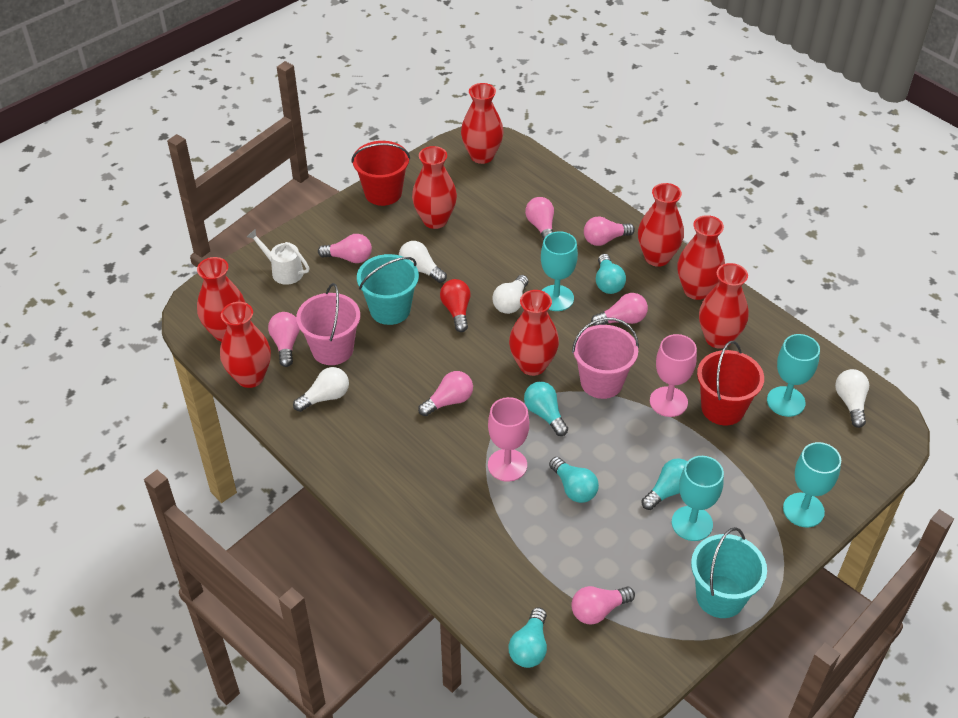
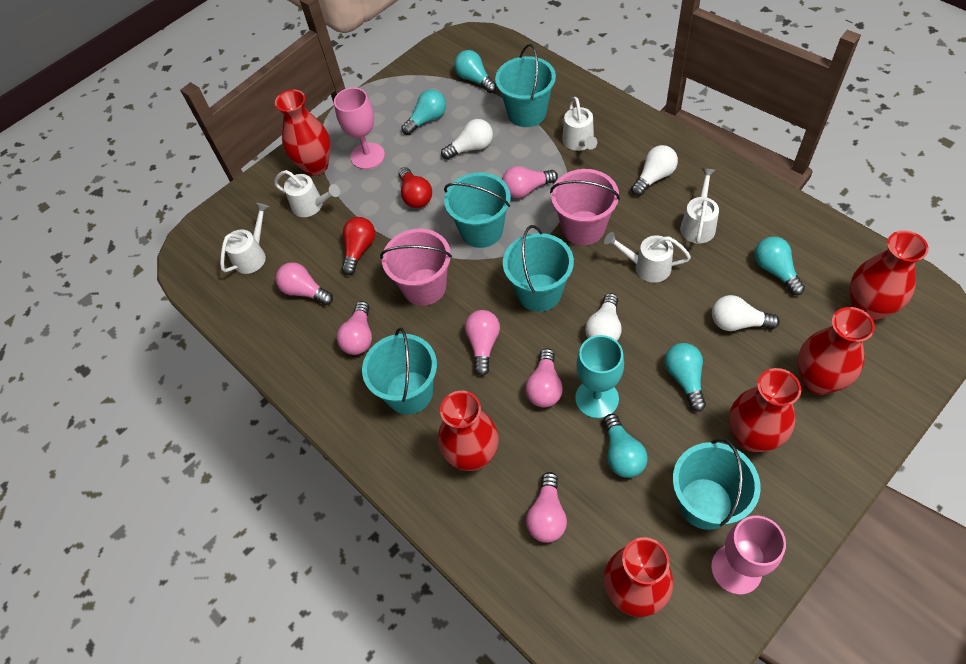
pink light bulb: [268,312,300,367] [318,234,372,263] [418,371,473,416] [525,197,554,241] [571,586,635,624] [584,216,635,246] [591,293,648,326] = 7 -> [276,262,333,305] [337,301,372,355] [465,310,500,376] [502,166,558,198] [525,348,563,407] [526,472,567,543] = 6
red bucket: [351,141,410,206] [697,341,764,425] = 2 -> none = 0
red light bulb: [440,279,471,332] = 1 -> [342,217,375,275] [398,167,432,208] = 2
red vase: [197,257,246,342] [220,302,271,388] [412,146,457,229] [461,83,503,164] [509,290,559,376] [638,183,684,267] [677,215,725,300] [699,263,749,349] = 8 -> [275,89,331,176] [438,391,499,471] [604,537,673,617] [729,368,801,452] [798,307,875,395] [850,230,929,321] = 6
turquoise bucket: [357,254,419,325] [691,527,767,618] = 2 -> [362,327,437,415] [444,172,511,248] [495,44,556,127] [503,225,574,312] [673,439,761,530] = 5
turquoise goblet: [541,231,578,311] [672,456,724,541] [767,334,820,417] [783,442,841,527] = 4 -> [575,335,624,419] = 1
white watering can: [247,229,310,285] = 1 -> [220,203,269,274] [274,170,340,217] [562,97,597,151] [604,232,691,283] [680,168,719,244] = 5

